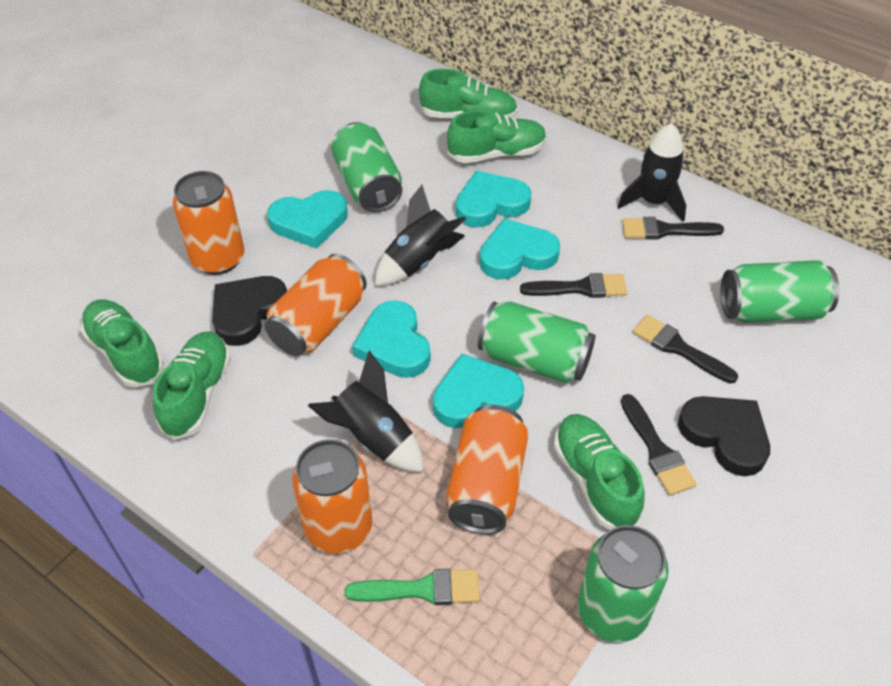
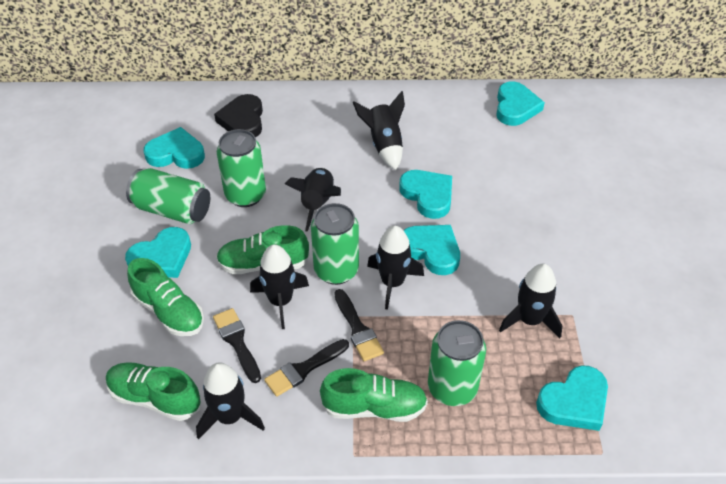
black brush: [520,273,627,298] [621,394,696,495] [622,217,724,240] [633,315,738,384] = 4 -> [213,308,261,383] [264,339,349,397] [334,289,384,361] = 3
black heart: [212,276,287,346] [678,396,770,476] = 2 -> [214,94,263,137] = 1
black rocket: [308,350,423,472] [375,185,466,286] [617,123,686,222] = 3 -> [196,362,265,440] [250,244,309,329] [285,168,341,232] [353,91,405,170] [367,226,424,310] [499,264,562,338] = 6
green brush: [344,569,480,605] = 1 -> none = 0
green shoe: [80,299,164,387] [153,331,231,440] [419,69,518,118] [447,110,547,163] [554,414,645,530] = 5 -> [106,362,201,421] [127,258,204,336] [216,225,309,274] [320,368,428,422] = 4
orange can: [173,171,244,275] [265,254,367,356] [292,439,372,554] [446,405,529,534] = 4 -> none = 0
turquoise heart: [267,190,348,248] [352,300,431,378] [433,354,524,428] [456,171,531,228] [479,218,560,279] = 5 -> [125,227,191,278] [143,127,205,169] [399,170,452,219] [403,225,460,275] [496,81,545,126] [536,365,608,431] = 6

